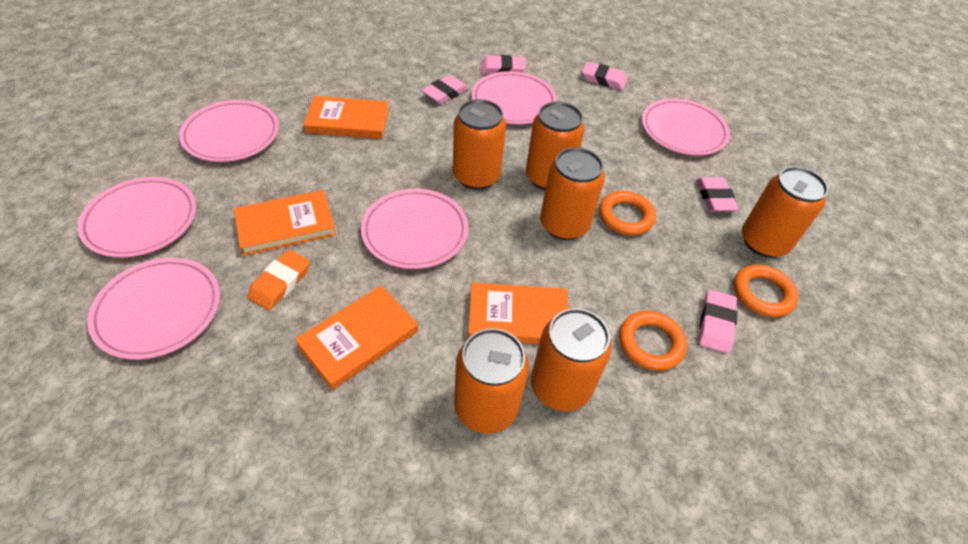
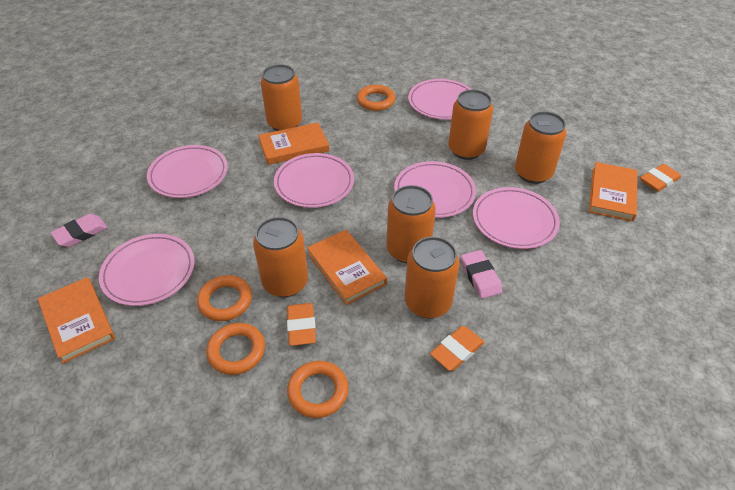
orange eraser: [247,250,310,310] = 1 -> [287,303,316,346] [430,326,485,371] [640,164,681,192] = 3
orange ring: [599,191,656,235] [619,311,687,371] [734,264,798,317] = 3 -> [197,275,252,321] [206,323,265,375] [287,361,349,418] [357,85,396,111] = 4
pink eraser: [421,75,469,104] [480,55,526,74] [582,62,627,90] [697,177,739,212] [699,290,738,353] = 5 -> [50,214,108,247] [461,250,502,299] = 2

